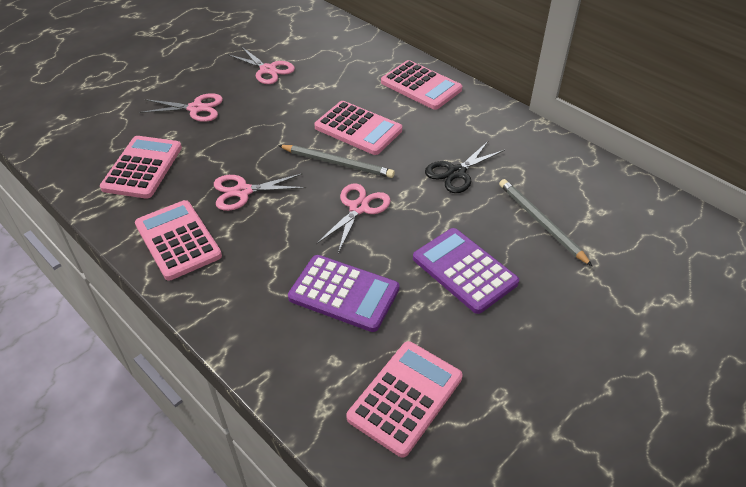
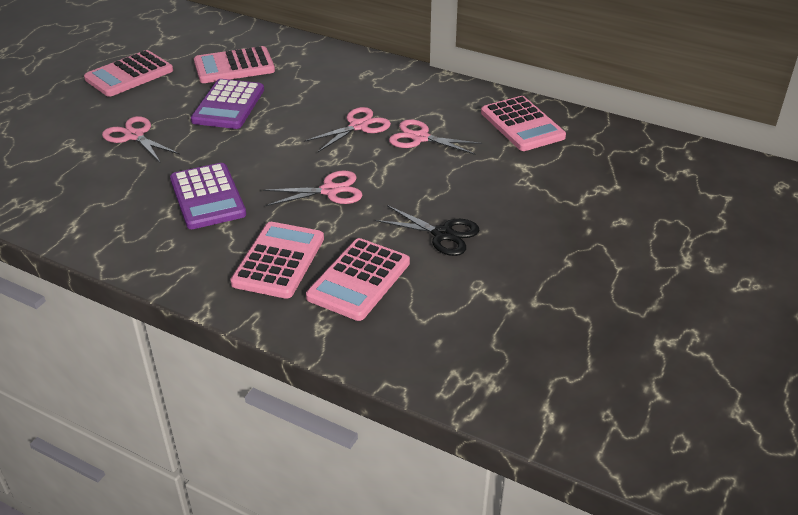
grey pencil: [278,145,395,178] [499,179,592,266] = 2 -> none = 0

